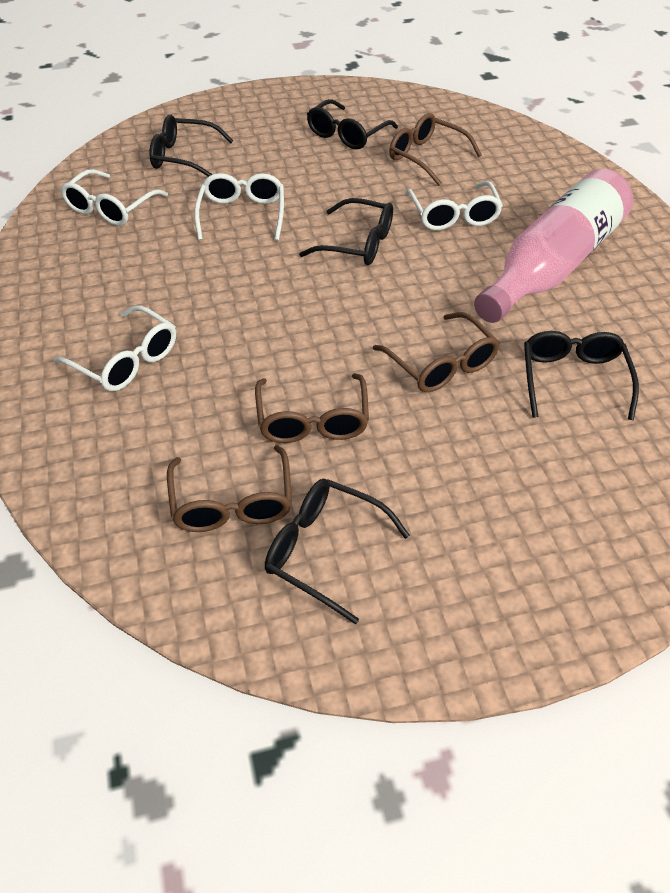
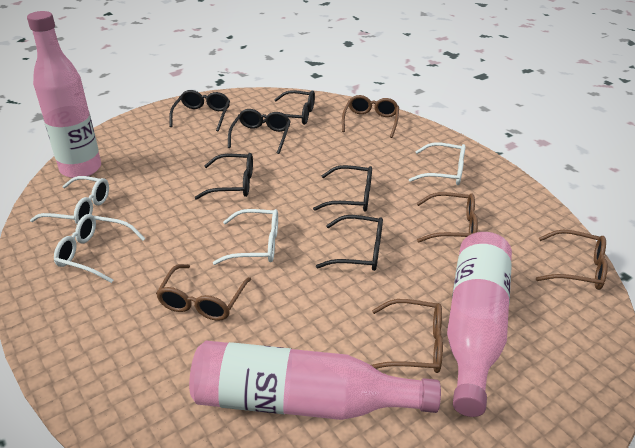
black glasses: [149,115,233,177] [265,479,410,624] [299,198,393,265] [307,99,398,149] [524,331,639,420] = 5 -> [169,90,230,132] [195,153,253,200] [228,109,291,154] [263,90,315,125] [313,165,372,211] [316,215,383,271] = 6
brown glasses: [167,445,292,532] [255,373,369,443] [373,312,500,392] [389,113,482,186] = 4 -> [156,264,251,321] [342,95,399,138] [371,299,443,373] [417,192,478,243] [536,230,608,290] = 5
pink bottle: [474,169,633,323] = 1 -> [27,11,101,178] [189,341,441,420] [447,232,512,417] = 3

